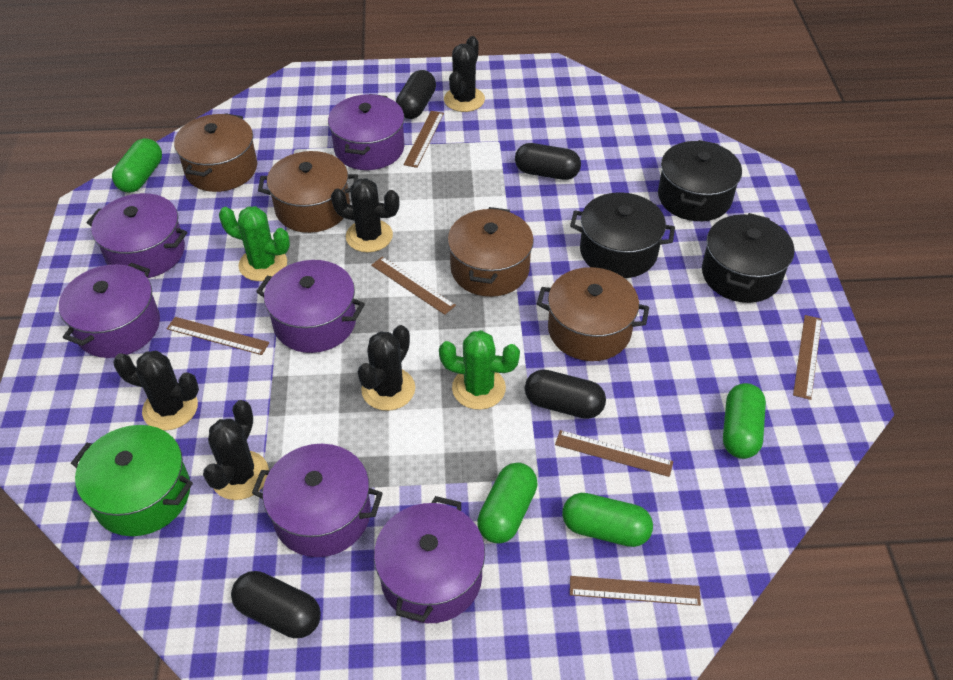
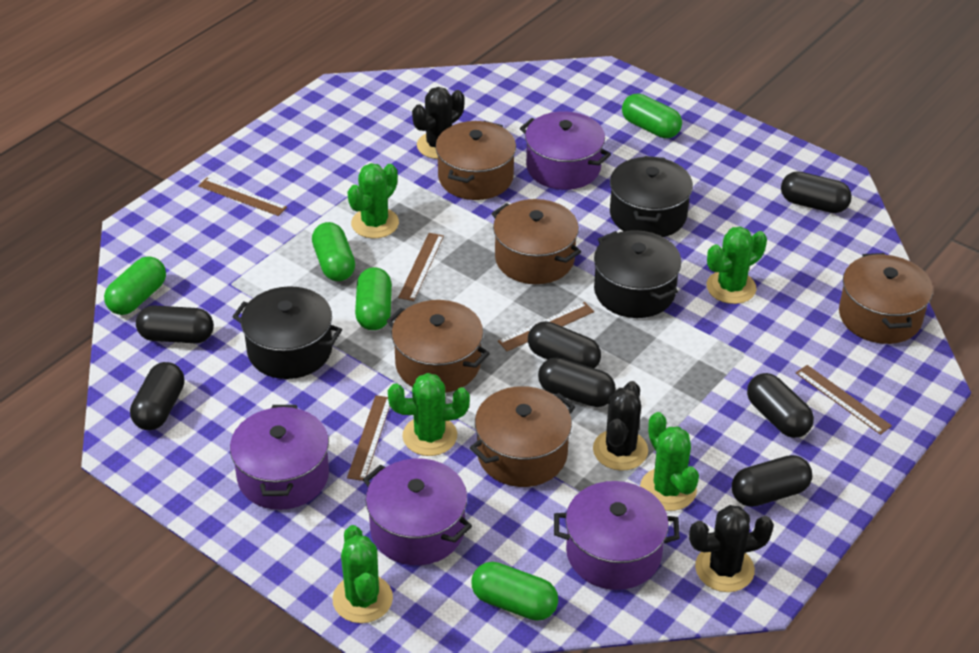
black cactus: [113,351,199,431] [203,400,269,500] [331,178,400,252] [358,325,415,411] [444,36,485,112] = 5 -> [412,87,465,159] [593,381,648,471] [689,505,774,592] = 3
black capsule: [231,571,321,638] [396,70,436,119] [515,143,581,180] [525,369,606,419] = 4 -> [130,362,184,430] [136,305,214,343] [528,321,601,368] [538,357,616,407] [732,455,812,507] [747,373,814,438] [781,171,852,213] = 7
brown pot: [174,113,257,192] [258,151,358,233] [448,207,534,297] [537,267,649,361] = 4 -> [387,300,490,393] [435,121,516,200] [470,386,575,487] [491,199,581,284] [839,253,933,344] = 5
brown ruler: [167,317,270,355] [371,257,456,315] [404,111,444,168] [555,430,673,477] [570,576,701,606] [793,315,822,400] = 6 -> [198,177,287,216] [347,395,390,481] [398,233,444,301] [498,302,594,351] [796,365,892,435] = 5
green cactus: [219,206,290,281] [439,330,520,410] = 2 -> [332,525,393,623] [347,163,399,238] [388,373,470,456] [640,412,699,511] [707,226,767,304] = 5
green capsule: [112,138,162,193] [477,463,538,544] [562,493,653,547] [723,383,766,459] = 4 -> [104,256,166,315] [312,222,355,281] [355,267,392,330] [471,562,558,621] [622,94,682,138] = 5
green pot: [71,425,193,536] = 1 -> none = 0
purple pot: [59,263,160,358] [87,193,187,278] [252,444,383,557] [256,260,365,353] [328,94,405,170] [374,496,485,623] = 6 -> [230,405,329,510] [363,459,472,565] [520,111,611,190] [554,481,680,590] = 4

